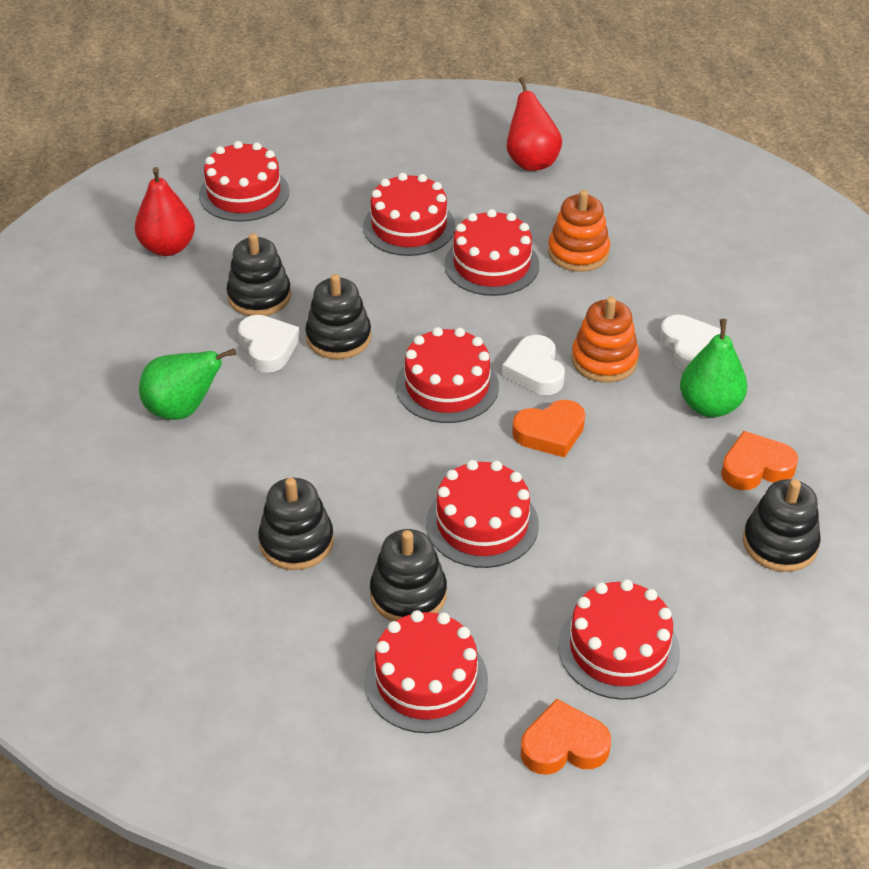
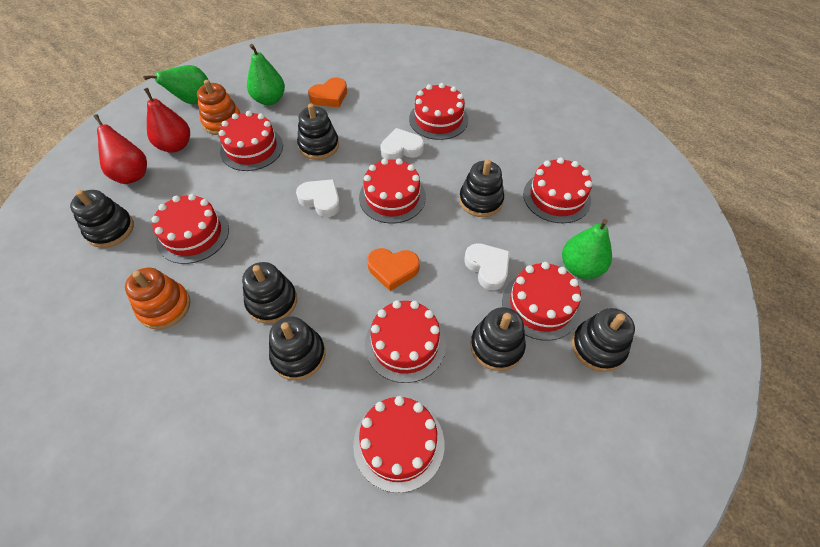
black stacking toy: [226,233,291,316] [258,478,334,570] [305,274,371,359] [370,529,447,621] [743,479,821,572] = 5 -> [70,190,134,248] [242,262,297,324] [269,316,325,381] [297,104,339,160] [459,160,504,217] [470,307,526,371] [572,308,635,372] = 7
green pear: [139,348,236,420] [680,319,747,417] = 2 -> [143,65,208,104] [247,44,285,105] [562,219,612,279] = 3
orange heart: [512,400,585,458] [521,699,611,775] [721,431,798,490] = 3 -> [308,78,347,107] [367,248,420,291] = 2
red cake: [199,141,289,222] [363,173,455,256] [365,610,488,733] [396,327,499,423] [426,460,539,568] [444,209,539,296] [558,579,680,700] = 7 -> [151,194,229,264] [219,111,283,171] [353,396,444,493] [359,158,426,224] [365,300,446,383] [409,83,468,140] [502,262,581,341] [523,158,592,223] = 8

